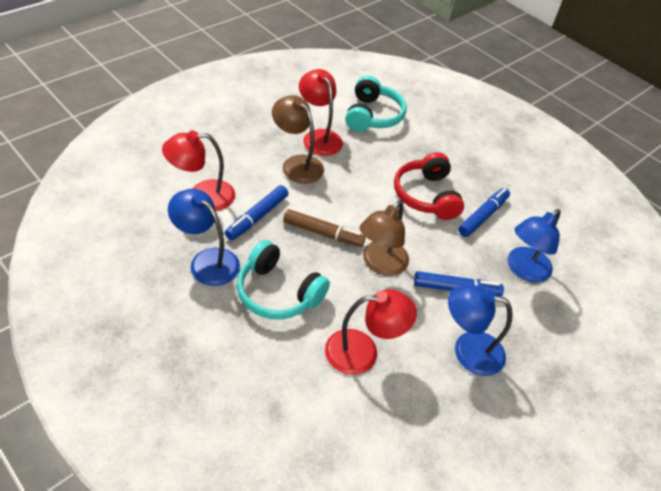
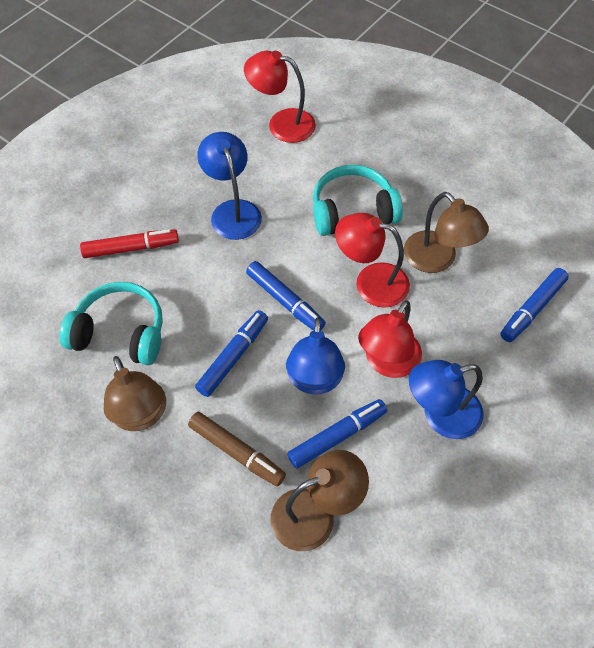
blue marker: [225,185,288,240] [414,271,504,297] [458,188,510,237] = 3 -> [195,310,268,397] [246,261,326,331] [287,399,387,469] [500,268,569,342] = 4
brown lamp: [272,95,324,184] [359,200,409,276] = 2 -> [104,356,166,431] [271,450,369,551] [404,192,489,273] = 3
red headphones: [394,152,464,220] = 1 -> none = 0
red marker: none = 0 -> [80,229,179,258] = 1

